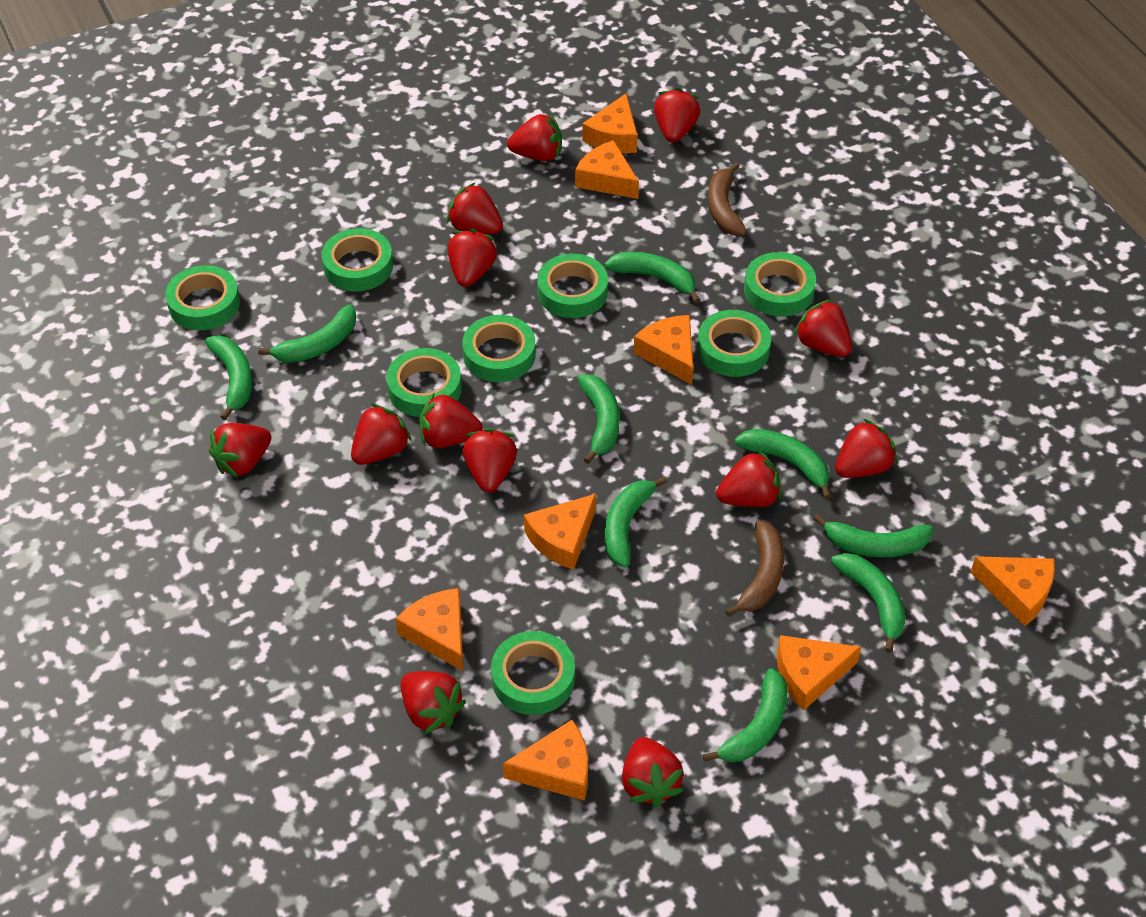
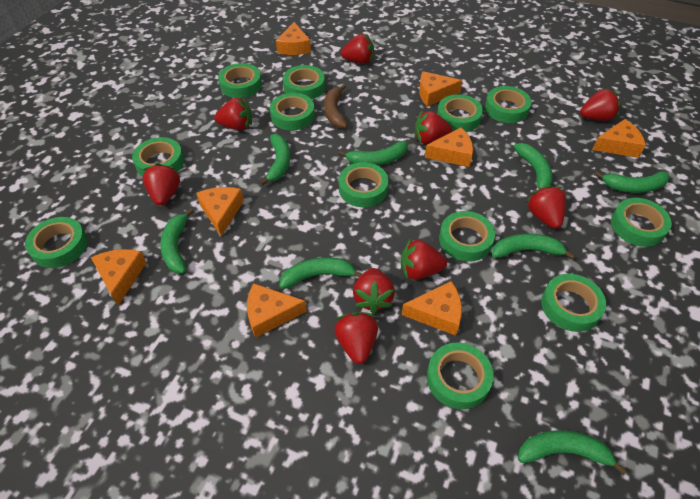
brown banana: [708,162,747,236] [725,521,784,617] = 2 -> [324,84,348,128] = 1
green banana: [205,335,252,421] [258,305,356,363] [577,374,620,464] [605,252,700,304] [605,476,667,568] [703,668,787,762] [735,429,831,499] [814,514,933,557] [831,553,906,653] = 9 -> [160,208,194,273] [260,134,290,186] [279,257,362,289] [338,141,408,165] [492,234,575,260] [514,143,553,189] [518,430,627,475] [594,171,670,193] = 8
green tape: [165,265,240,330] [322,228,393,292] [386,348,462,417] [462,315,536,382] [491,631,575,715] [537,254,608,318] [697,310,771,377] [744,252,816,316] = 8 -> [25,217,88,268] [132,137,184,177] [218,63,262,98] [270,93,315,131] [283,65,325,99] [339,162,389,207] [427,343,494,409] [437,94,483,132] [439,211,495,262] [485,86,532,123] [541,274,606,332] [611,198,672,247] = 12
red strawberry: [209,423,271,478] [351,403,412,465] [401,671,466,734] [419,392,483,448] [447,182,503,234] [448,229,497,287] [463,428,517,493] [507,113,562,161] [622,737,684,807] [654,88,700,143] [716,450,781,507] [794,299,852,357] [835,419,897,478] = 13 -> [142,163,180,206] [214,97,252,130] [334,312,378,364] [341,34,374,64] [353,268,395,314] [401,239,447,280] [415,111,453,144] [526,185,566,229] [580,88,621,121] = 9

